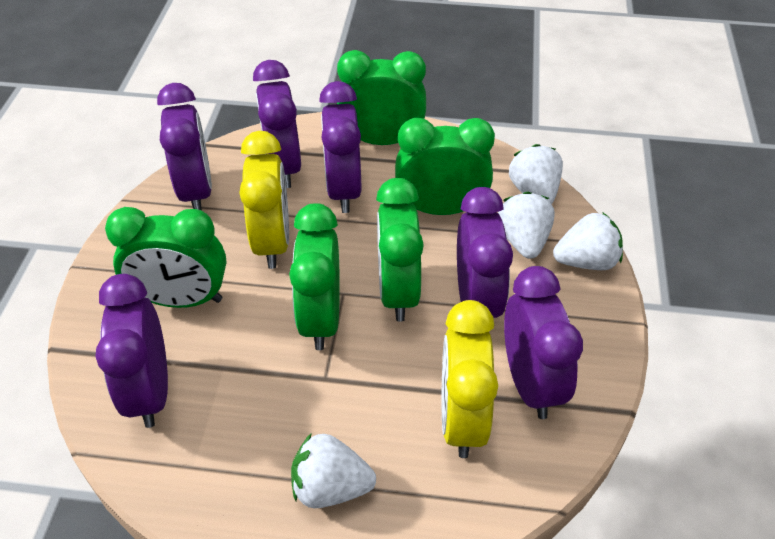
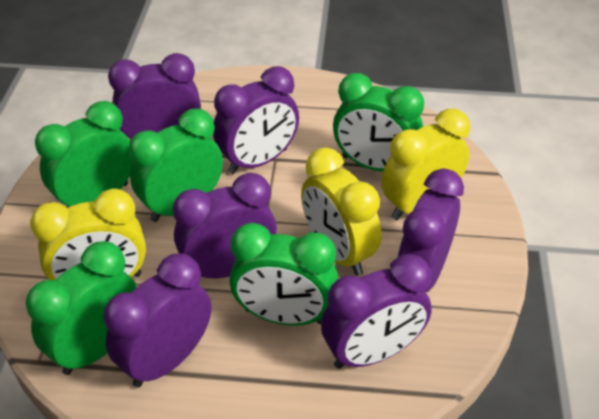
white strawberry: [291,433,376,508] [498,192,555,259] [509,144,563,204] [553,212,623,270] = 4 -> none = 0
yellow clock: [239,131,289,269] [442,300,498,458] = 2 -> [30,188,146,280] [301,147,382,275] [381,109,470,221] = 3

